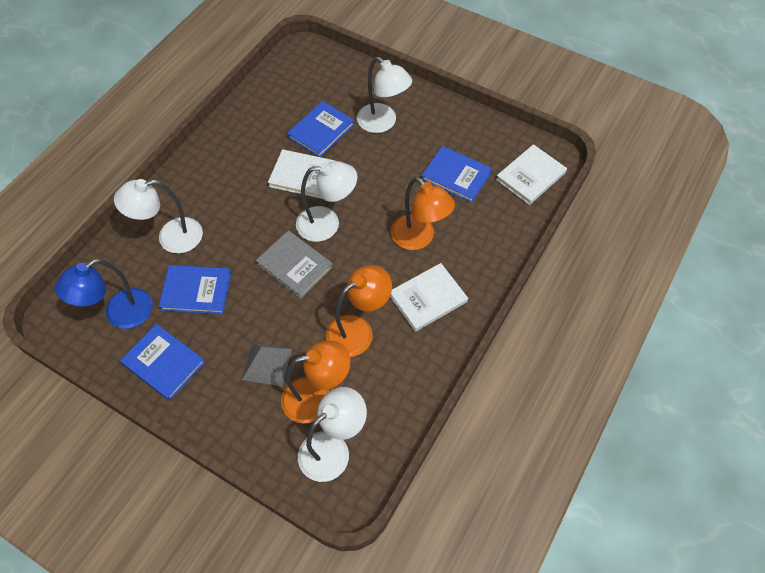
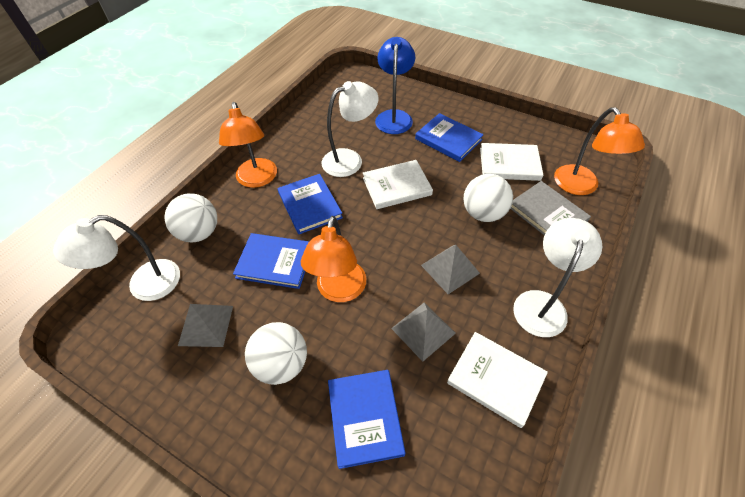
grey pyramid: [242,343,292,387] = 1 -> [178,304,233,347] [391,303,456,362] [421,245,480,294] = 3
white ball: none = 0 -> [164,194,217,243] [245,322,307,385] [464,174,513,222] = 3
white lamp: [114,179,203,254] [296,161,357,242] [298,387,367,482] [357,57,412,133] = 4 -> [53,215,180,301] [322,81,378,177] [513,218,602,337] = 3

